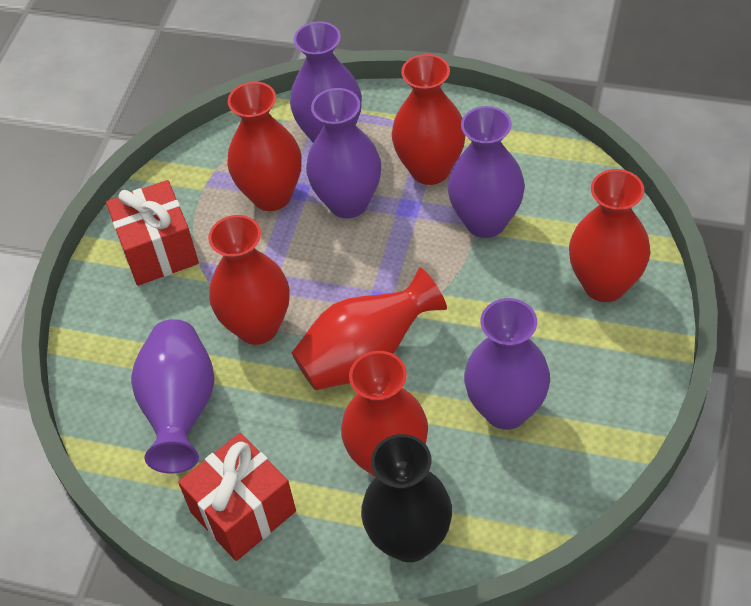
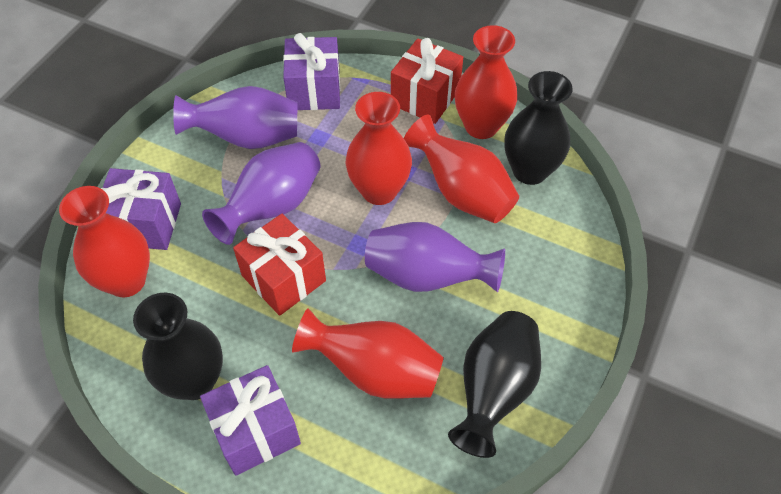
black vase: [361,434,452,562] = 1 -> [133,293,223,400] [448,311,541,458] [504,71,573,185] = 3
purple gift: none = 0 -> [101,168,181,250] [200,365,301,476] [283,33,340,110] = 3
purple vase: [131,319,215,474] [290,21,362,143] [306,88,381,218] [447,106,525,238] [464,298,550,430] = 5 -> [173,86,297,149] [202,142,320,245] [365,222,505,292] = 3
red vase: [208,215,289,345] [227,82,302,211] [292,268,447,390] [341,351,428,477] [392,54,466,185] [569,169,650,302] = 6 -> [59,186,150,297] [292,308,444,399] [346,92,412,205] [404,114,519,223] [455,25,517,139] = 5

